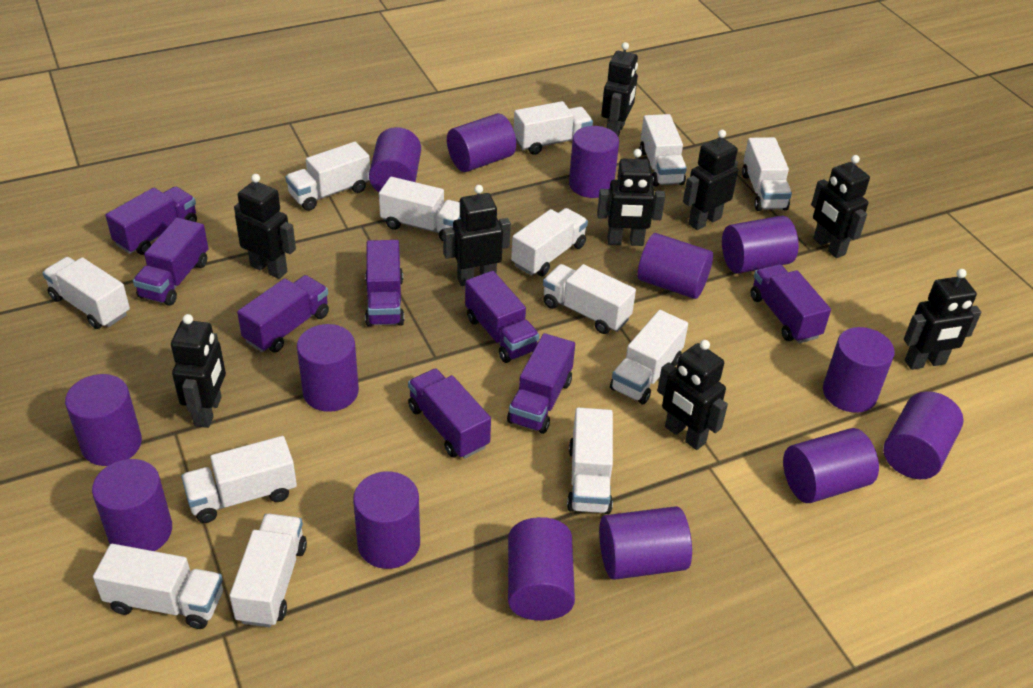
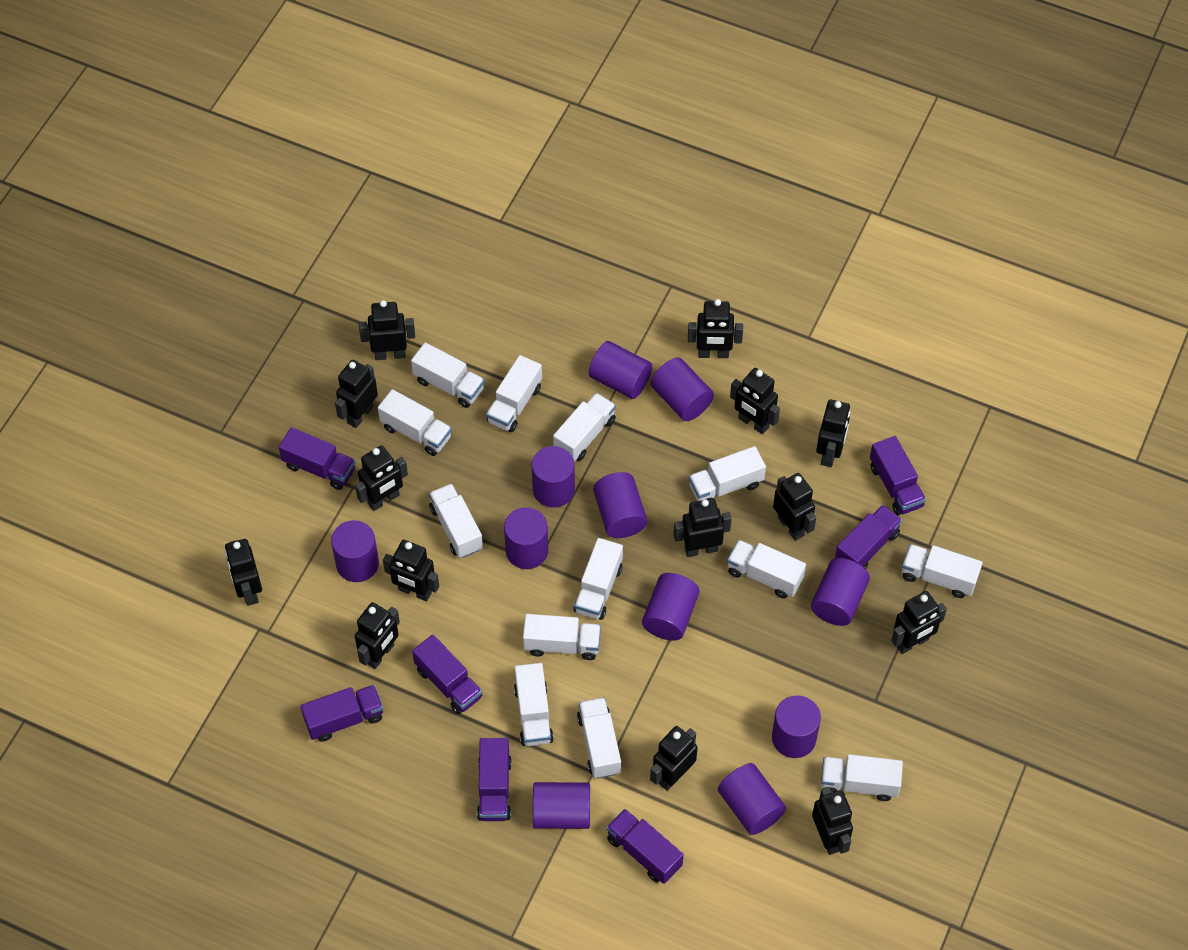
black robot: [171,314,226,428] [234,174,296,279] [443,185,511,286] [597,149,665,246] [601,42,638,137] [657,340,728,450] [683,130,738,230] [811,155,870,258] [904,269,981,370] = 9 -> [225,539,262,606] [335,360,378,428] [355,445,408,511] [355,602,400,669] [359,300,415,360] [383,540,439,601] [650,726,698,791] [673,499,732,557] [688,299,743,358] [730,368,780,434] [773,473,816,541] [812,787,853,855] [816,400,850,467] [891,591,947,654] = 14
purple cylinder: [65,374,142,466] [92,459,172,551] [297,324,359,412] [353,471,420,569] [369,127,421,192] [447,113,516,172] [508,517,575,621] [569,126,619,198] [599,506,692,580] [638,233,713,299] [722,216,799,273] [783,428,879,503] [823,327,895,413] [883,391,964,479] = 14 -> [331,520,379,582] [504,507,548,569] [532,446,575,508] [533,782,590,829] [589,341,652,399] [593,472,647,538] [642,573,699,641] [651,357,714,421] [718,763,786,835] [772,695,821,758] [811,558,870,626] = 11
purple truck: [105,186,197,255] [133,217,208,306] [237,275,329,353] [365,240,405,327] [408,369,491,459] [465,271,539,363] [507,333,575,434] [750,264,831,343] = 8 -> [279,427,356,490] [301,685,383,742] [412,634,482,714] [477,738,512,821] [606,809,684,884] [835,505,902,569] [870,436,926,515] = 7

